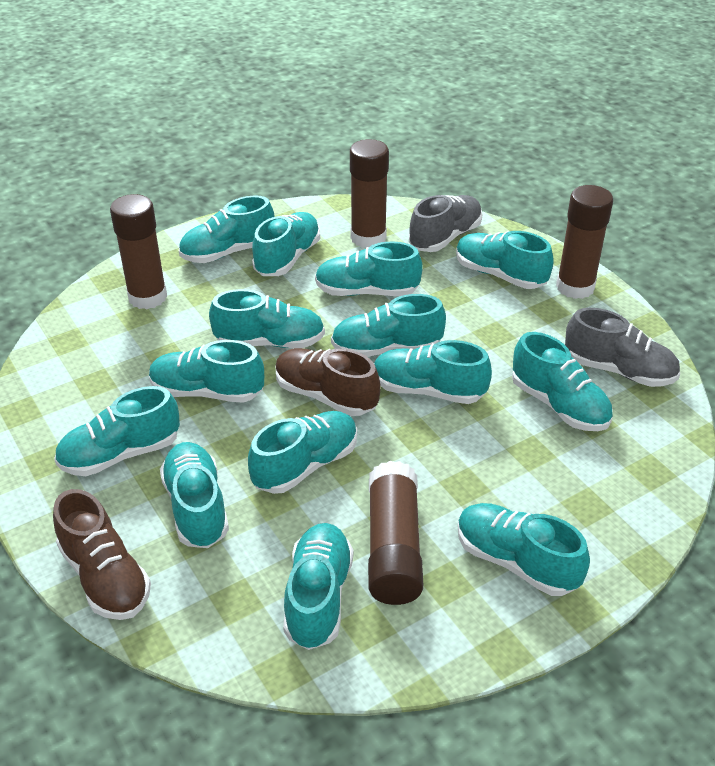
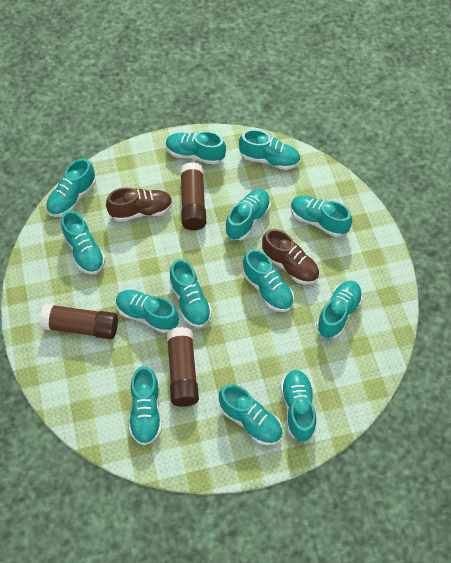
brown glue stick: [110,194,167,309] [350,139,389,248] [368,461,423,605] [556,185,613,299] = 4 -> [40,304,118,339] [167,327,199,407] [180,162,206,230] = 3
grey shoe: [409,195,482,252] [565,308,680,387] = 2 -> none = 0
turquoise shoe: [54,386,180,476] [149,340,264,403] [160,442,229,548] [179,195,275,263] [209,289,325,348] [248,411,357,494] [252,212,320,276] [283,523,353,650] [315,242,423,296] [331,294,446,357] [374,340,492,404] [456,231,554,289] [458,503,590,596] [512,332,613,431] = 14 -> [46,159,96,217] [61,211,106,275] [116,290,179,333] [129,366,162,445] [166,131,226,165] [169,259,212,328] [219,384,282,446] [225,189,271,240] [239,129,300,170] [243,249,294,312] [281,370,316,442] [291,195,352,237] [316,281,363,338] = 13

